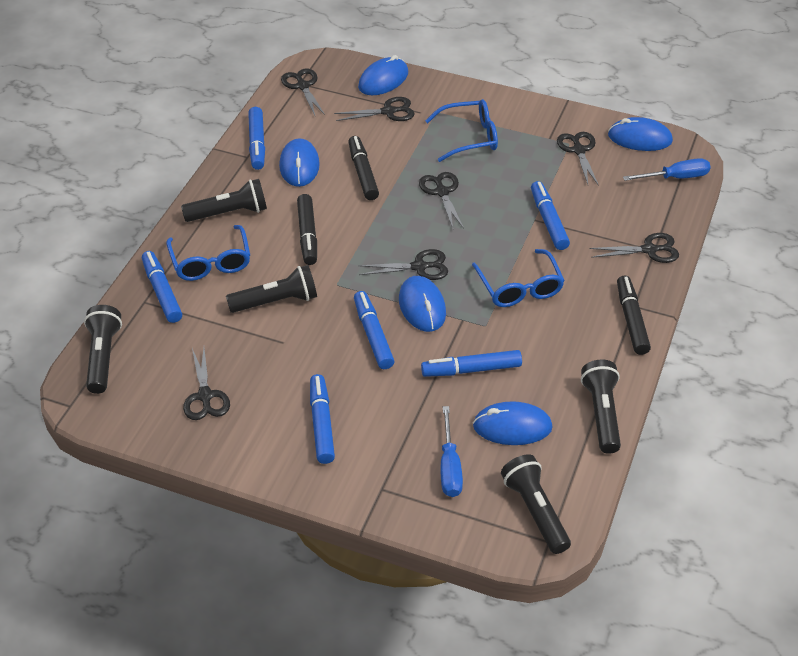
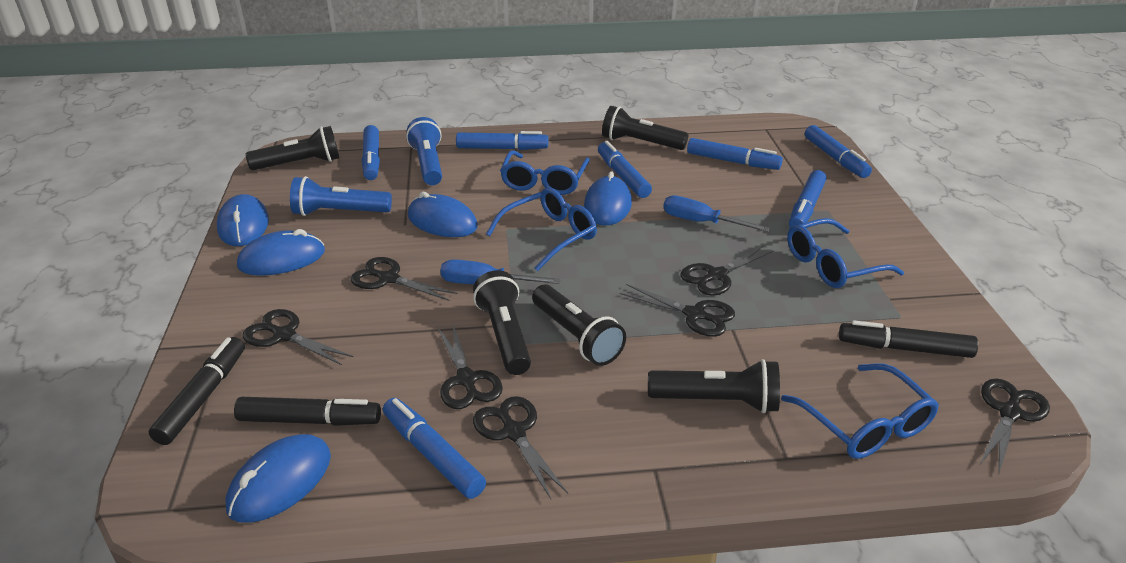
blue flashlight: none = 0 -> [290,176,392,216] [406,117,442,185] = 2
blue glasses: [166,225,250,281] [425,99,498,162] [472,249,565,307] = 3 -> [486,188,597,271] [500,150,590,195] [781,363,939,459] [787,218,904,288] = 4
blue marker: [142,251,182,323] [248,107,265,170] [310,374,335,464] [354,291,394,369] [421,350,522,377] [531,181,570,250] = 6 -> [362,125,380,180] [383,398,486,499] [456,131,548,150] [598,141,652,198] [687,138,783,170] [789,170,826,227] [805,125,872,178] = 7

